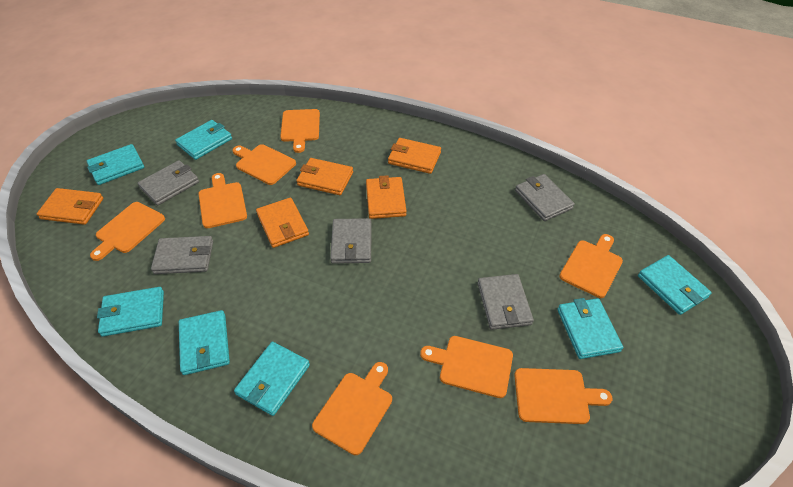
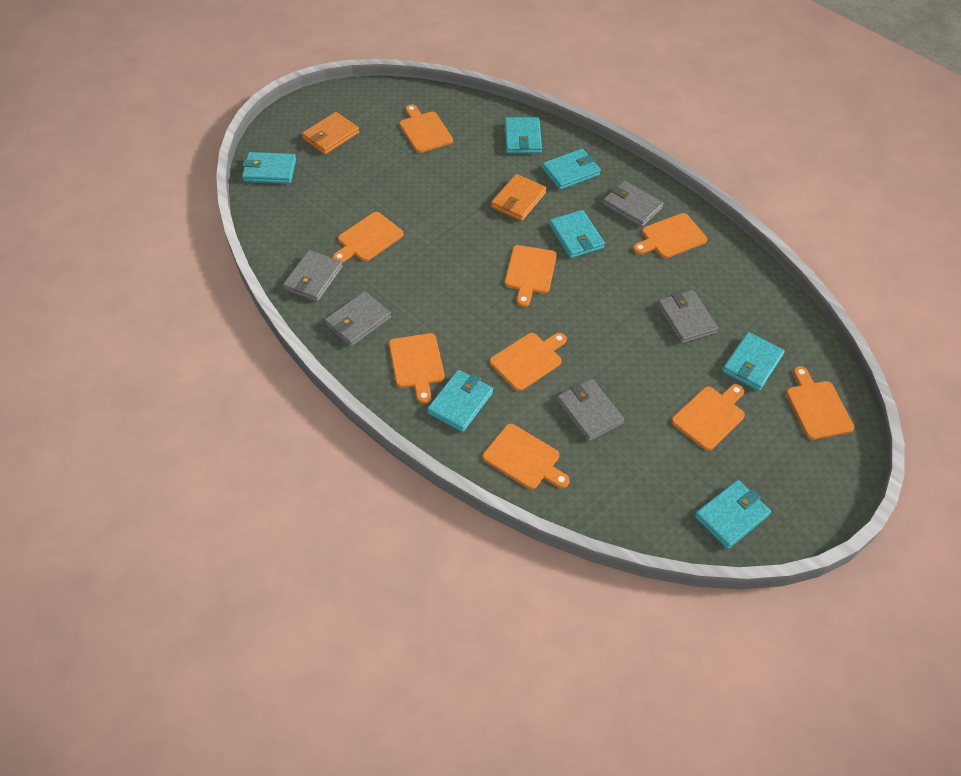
orange cutting board: [90,202,165,261] [199,173,247,228] [232,144,296,185] [280,109,320,153] [312,362,392,455] [420,336,513,398] [514,368,612,424] [559,234,623,298] = 8 -> [333,212,404,263] [389,333,445,404] [400,104,453,153] [483,424,570,489] [490,333,567,391] [505,245,557,307] [633,213,707,258] [671,384,745,451] [786,366,854,440] = 9
orange wallet: [37,188,104,225] [256,197,309,248] [296,158,353,195] [366,175,406,219] [388,138,441,174] = 5 -> [302,112,359,155] [491,174,547,221] = 2

